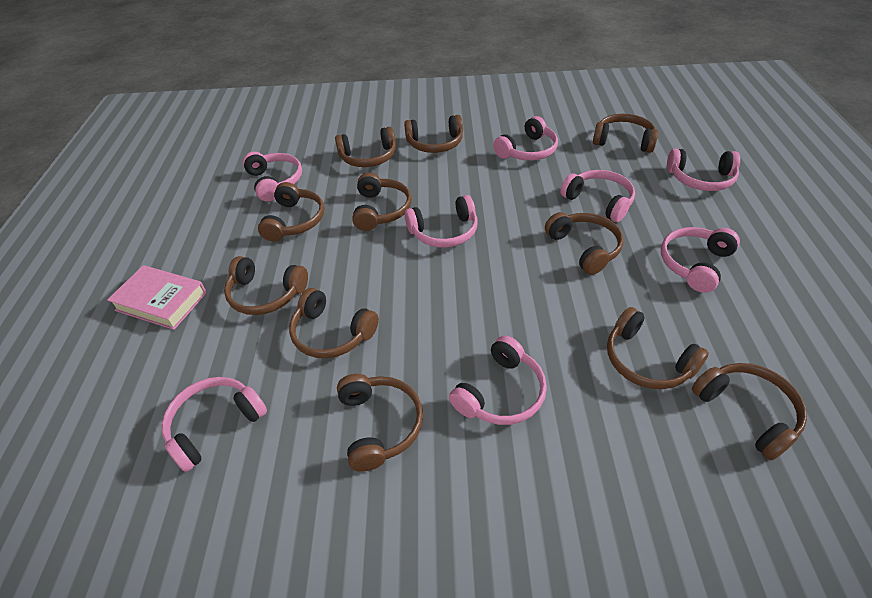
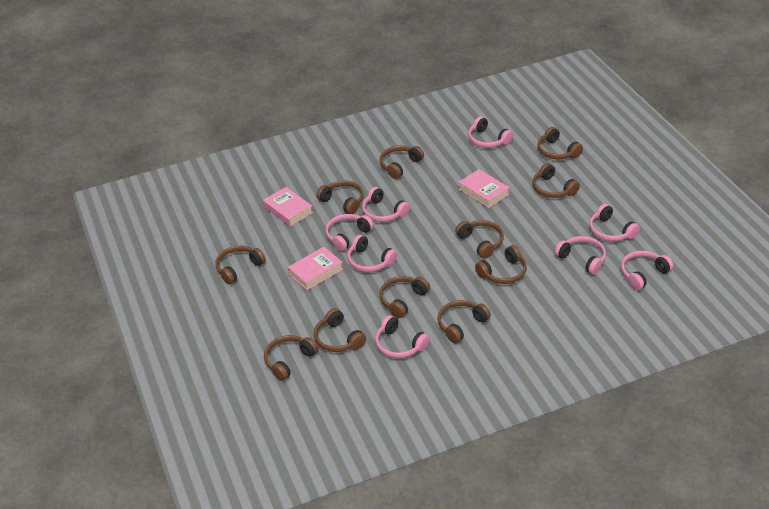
pink book: [107,265,207,330] = 1 -> [263,187,313,226] [288,247,343,290] [458,169,510,208] = 3

